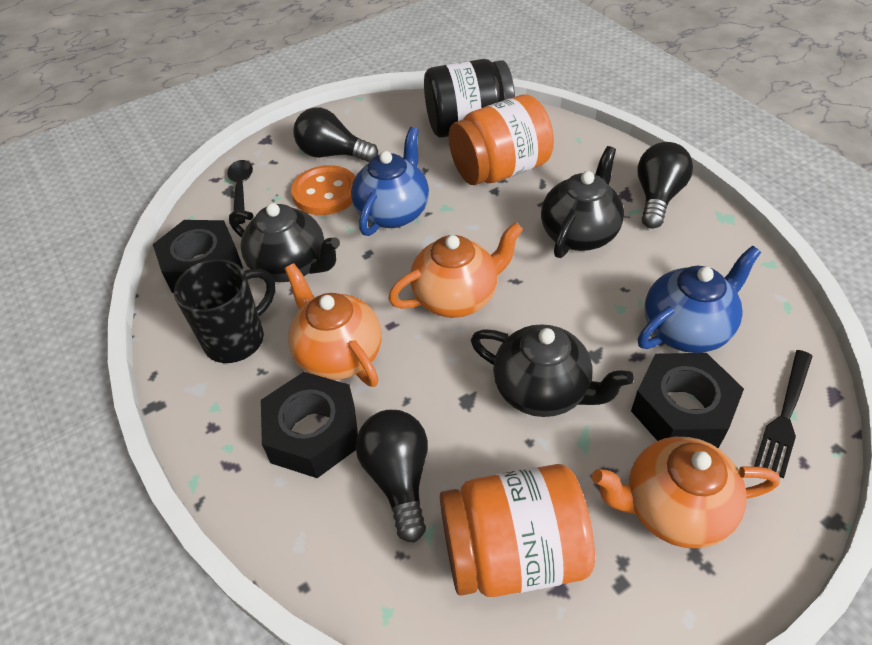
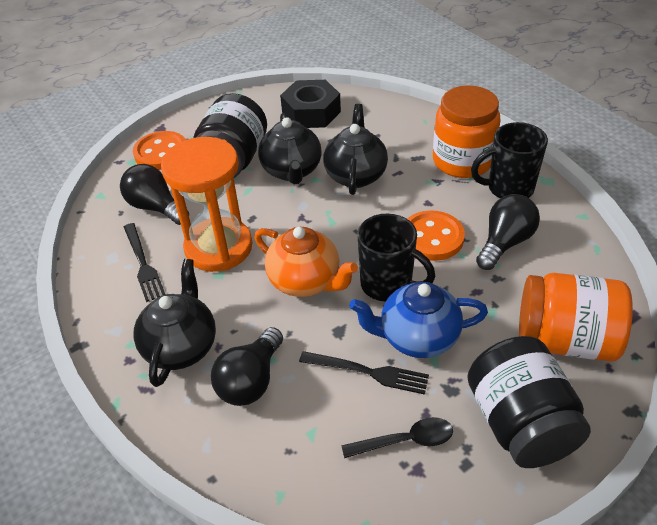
black fork: [754,350,813,478] = 1 -> [124,223,166,302] [299,351,429,395] = 2
black jar: [424,59,515,138] = 1 -> [193,93,267,178] [467,336,591,468] = 2
black mug: [174,259,275,363] = 1 -> [357,214,435,301] [471,122,548,198] = 2
black nut: [153,220,243,293] [261,372,358,478] [631,353,744,449] = 3 -> [280,80,341,128] = 1
blue teapot: [351,127,429,236] [638,246,761,353] = 2 -> [349,282,488,358] = 1
orange button: [291,165,355,215] = 1 -> [133,131,186,170] [407,210,465,261] = 2
orange hourglass: none = 0 -> [161,137,252,272] = 1
orange teapot: [284,263,382,387] [388,222,523,318] [592,437,780,548] = 3 -> [254,227,358,297] = 1

